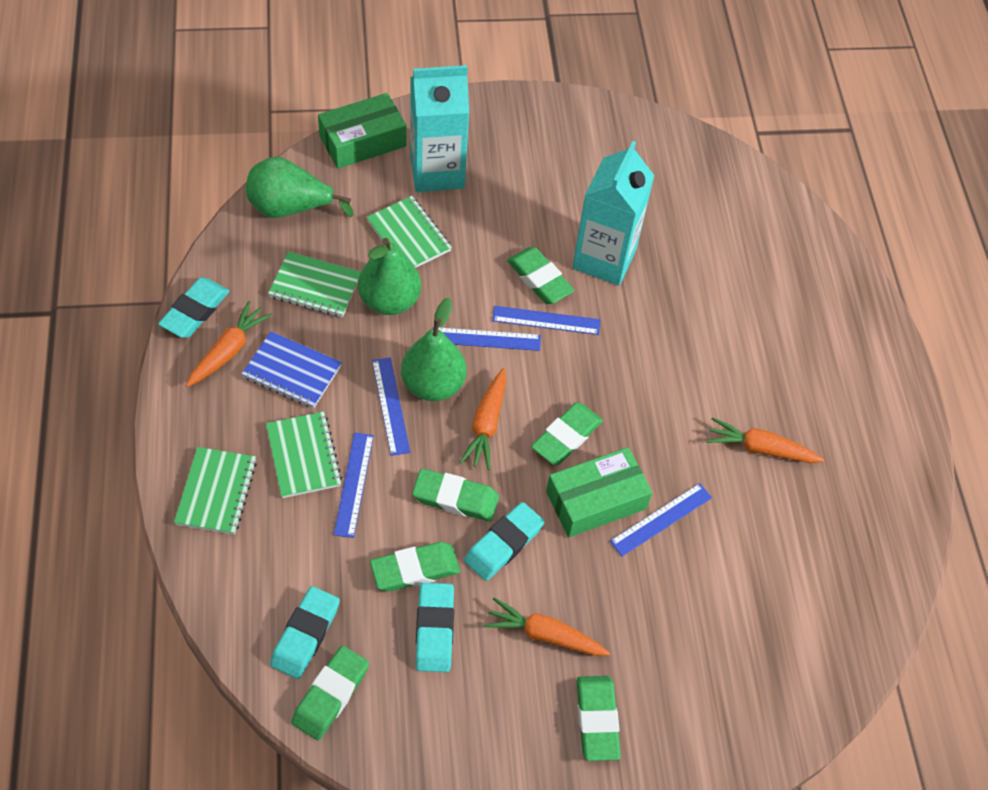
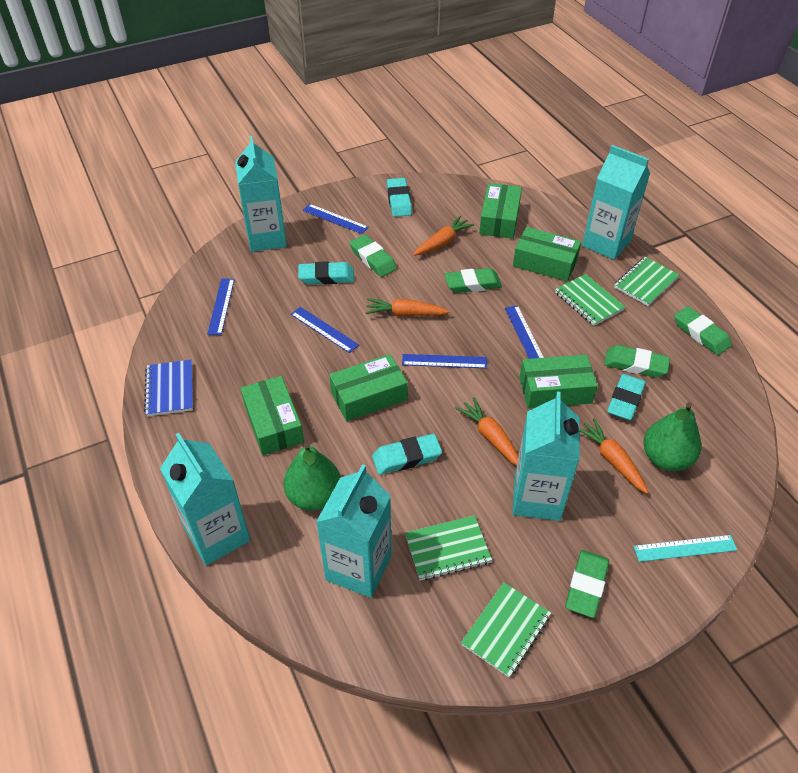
green box: [318,93,406,169] [546,447,652,537] = 2 -> [241,376,304,455] [329,354,408,421] [479,183,522,239] [513,227,581,281] [519,354,598,409] = 5
green eraser: [291,646,369,740] [370,542,460,591] [412,469,499,522] [507,247,575,304] [531,403,603,465] [577,676,621,761] = 6 -> [350,235,397,277] [445,268,502,293] [566,550,609,618] [604,345,670,378] [674,306,732,355] = 5
green pear: [246,157,353,218] [358,238,421,315] [401,298,466,401] = 3 -> [283,442,341,511] [643,402,701,471] = 2
turquoise carton: [410,65,469,192] [572,141,655,286] = 2 -> [160,433,250,565] [235,136,287,252] [316,464,391,598] [512,392,580,521] [582,145,650,260] = 5
turquoise ruler: none = 0 -> [633,535,737,562] = 1

